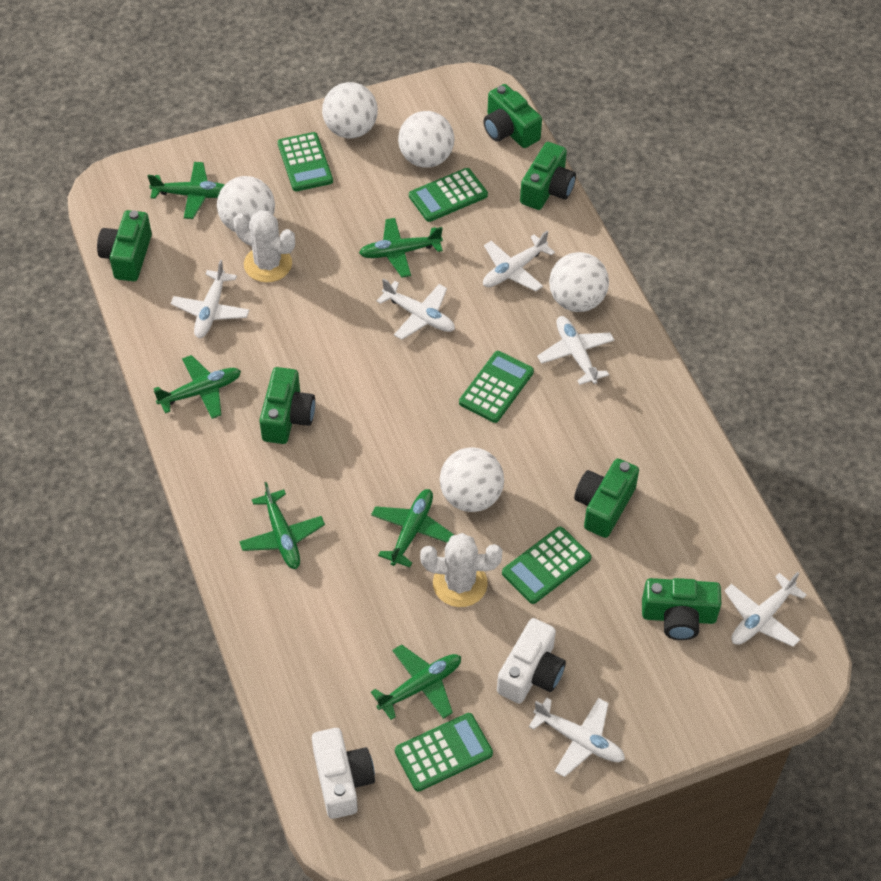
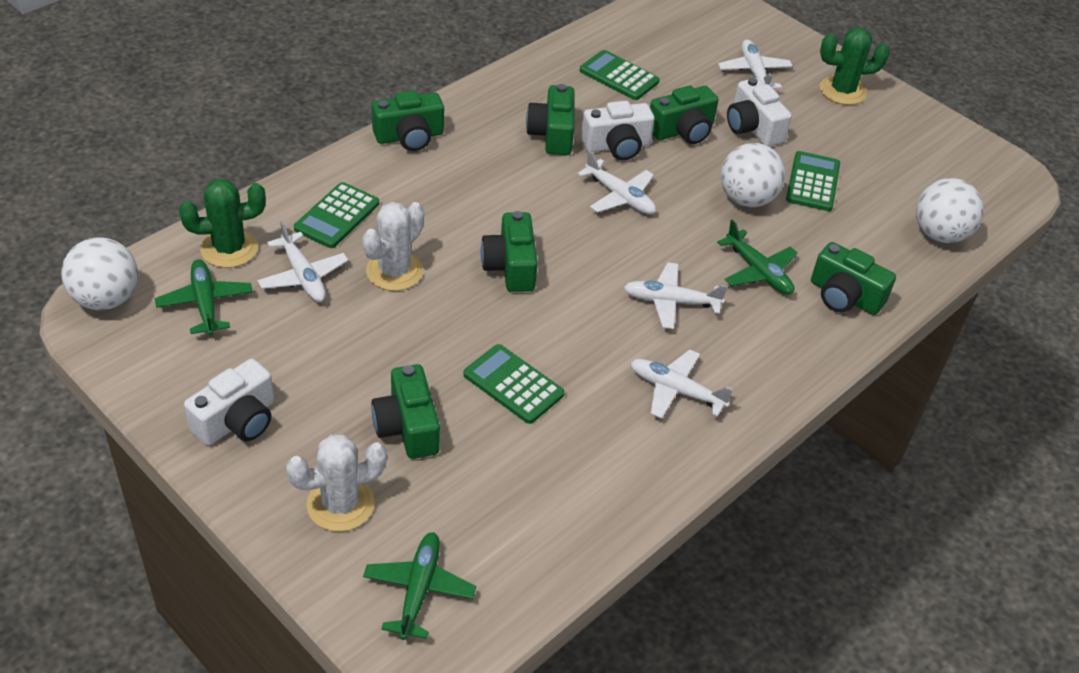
green cactus: none = 0 -> [179,179,266,268] [820,27,890,105] = 2
green calculator: [278,132,333,191] [395,713,493,792] [409,168,488,222] [459,351,534,423] [502,527,591,604] = 5 -> [294,182,379,248] [464,344,564,424] [580,50,660,100] [786,151,840,211] = 4
green plane: [148,162,225,219] [154,355,241,419] [239,482,325,569] [359,218,443,277] [371,489,454,567] [371,645,461,720] = 6 -> [155,259,253,335] [363,532,476,640] [717,220,798,295] = 3
white ball: [217,176,275,232] [322,82,378,138] [398,111,454,168] [440,447,504,512] [549,252,609,312] = 5 -> [61,237,138,310] [721,143,785,207] [916,178,984,243] = 3
white camera: [312,728,375,819] [497,618,566,704] = 2 -> [184,359,274,446] [581,101,655,160] [727,78,792,146] = 3
white plane: [171,260,249,338] [376,278,455,340] [483,231,555,291] [529,698,625,777] [537,316,614,385] [725,572,807,647] = 6 -> [257,221,348,302] [578,150,656,214] [623,262,728,329] [630,349,733,419] [718,40,793,89] = 5

